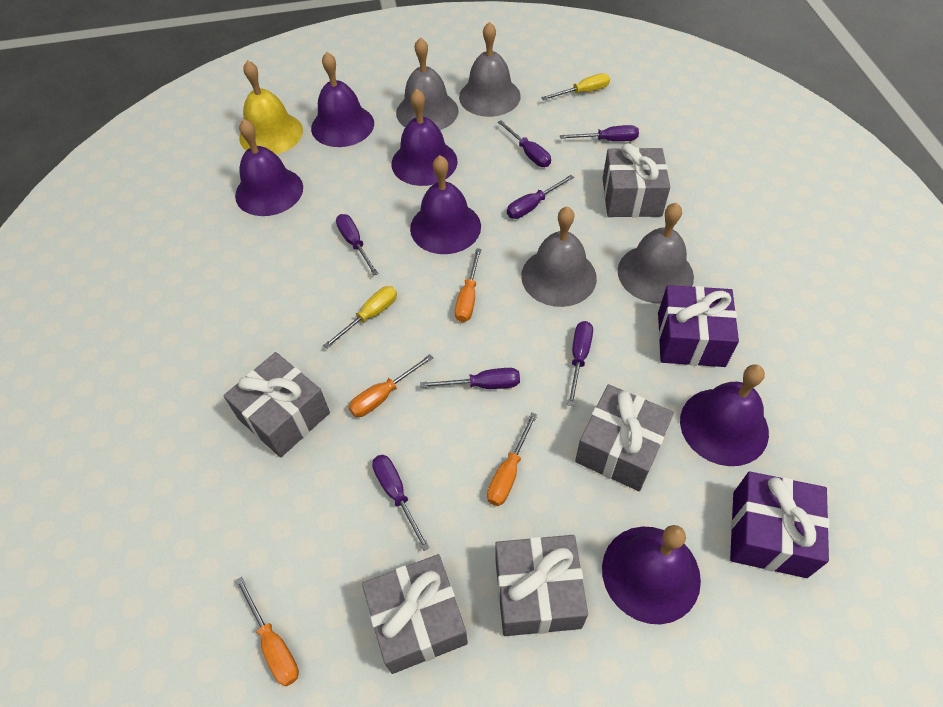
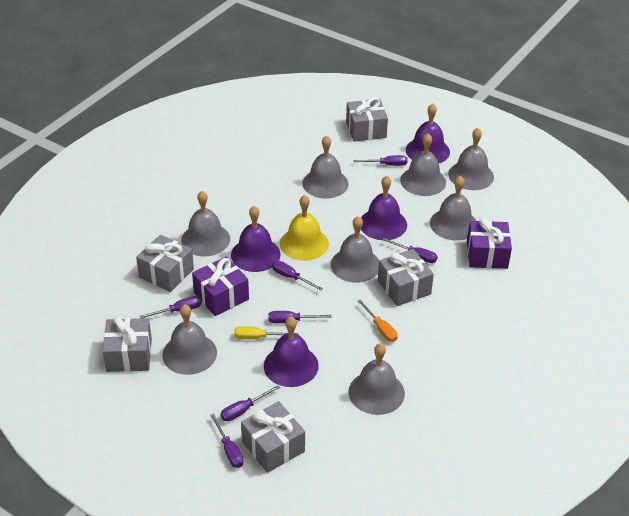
grey bell: [396,37,459,130] [459,22,521,117] [521,206,597,307] [618,202,694,303] = 4 -> [163,304,217,375] [181,191,230,256] [303,135,349,199] [331,216,379,283] [349,343,405,415] [400,133,446,196] [430,176,476,240] [448,128,494,190] = 8
orange screwdriver: [235,577,299,687] [349,354,433,417] [455,248,481,322] [487,413,537,506] = 4 -> [358,299,398,342] = 1
purple bell: [235,119,303,216] [311,52,374,147] [391,89,457,186] [410,155,481,254] [602,525,701,624] [680,365,769,466] = 6 -> [231,206,281,272] [264,317,319,387] [361,176,407,240] [406,104,450,163] = 4
yellow screwdriver: [323,286,397,349] [541,73,610,100] = 2 -> [234,326,298,339] = 1

